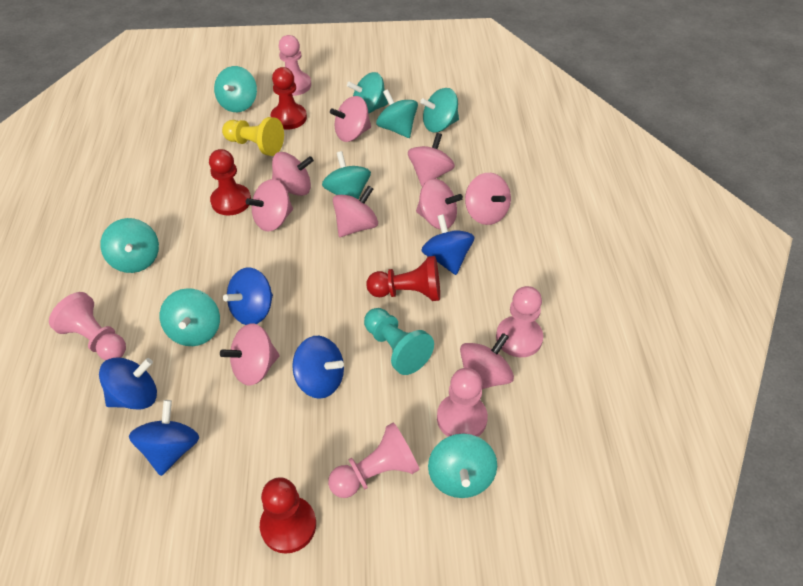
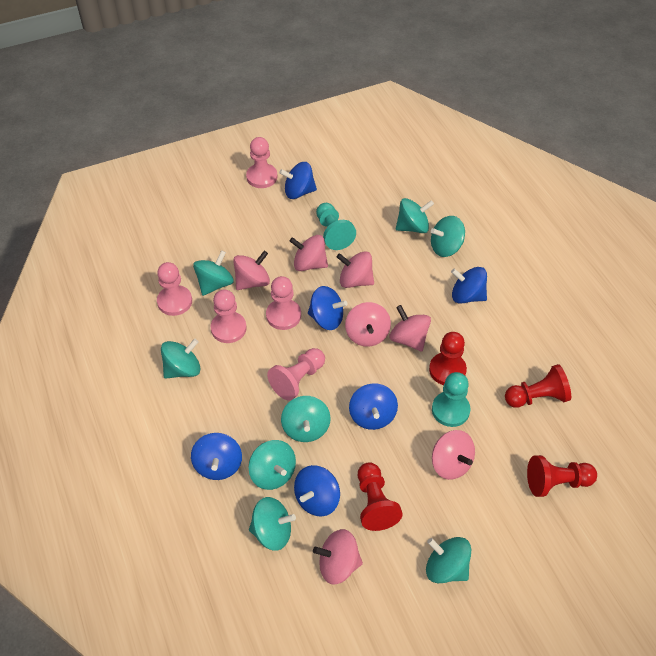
blue spinning top: [99,357,157,410] [129,400,199,476] [223,267,273,325] [292,336,344,399] [421,214,475,275] = 5 -> [191,433,242,480] [279,162,317,199] [294,465,340,517] [308,286,348,330] [349,383,398,430] [451,267,487,304] = 6
pink spinning top: [220,323,280,386] [246,179,293,231] [272,152,314,196] [330,96,371,142] [333,185,378,237] [408,133,455,186] [416,179,463,229] [460,333,514,389] [465,173,511,225] = 9 -> [233,251,270,290] [290,235,328,271] [313,529,363,585] [337,251,374,288] [345,302,391,347] [389,305,431,351] [432,430,475,480] = 7
turquoise pawn: [364,308,434,375] = 1 -> [316,203,356,250] [432,372,470,427] = 2
yellow pawn: [222,117,284,156] = 1 -> none = 0

